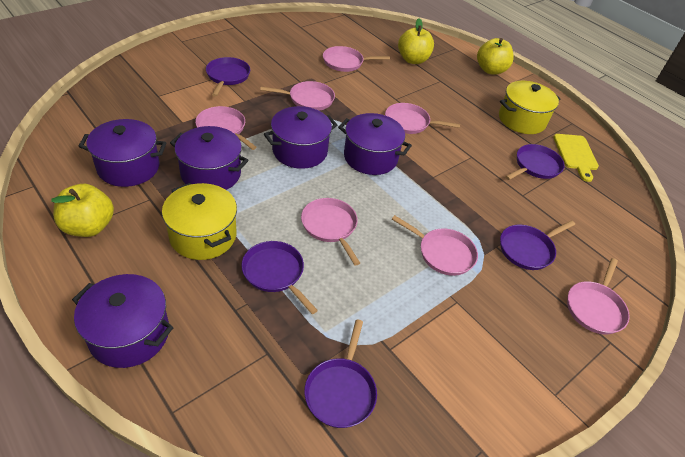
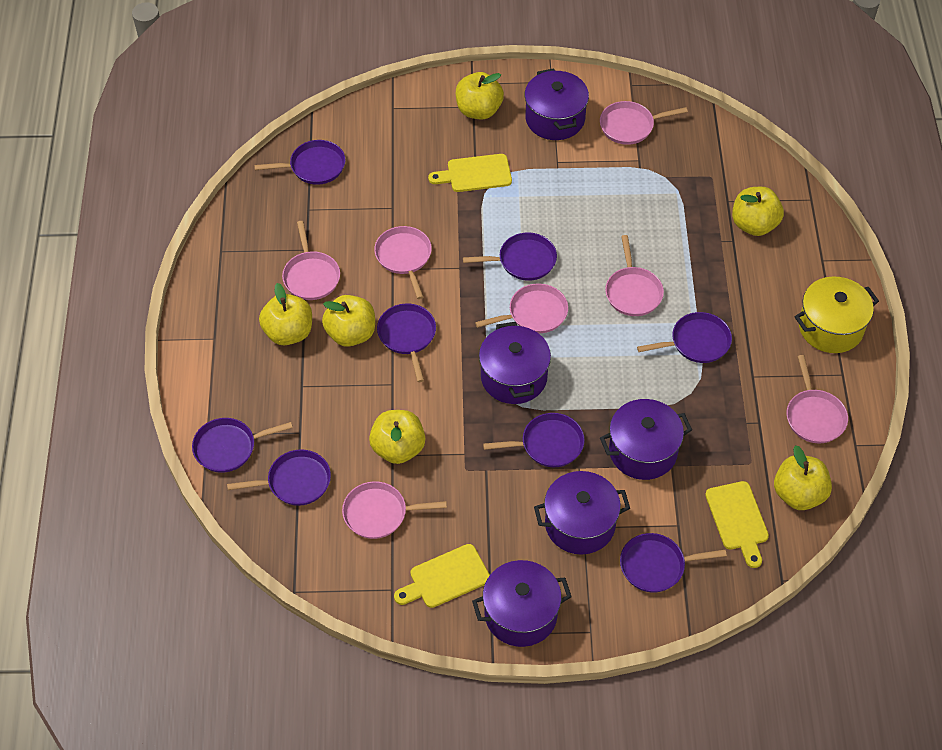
purple pan: [206,57,250,97] [241,241,318,314] [304,319,377,428] [500,220,575,270] [505,144,565,180] = 5 -> [192,418,293,473] [227,449,331,506] [254,140,345,185] [377,303,436,382] [463,232,557,281] [483,413,585,468] [620,533,727,592] [637,312,732,363] = 8
yellow apple: [51,184,114,237] [398,18,434,64] [477,38,514,74] = 3 -> [259,283,312,345] [322,295,375,347] [369,410,425,464] [456,72,504,120] [732,187,784,236] [774,445,832,510] = 6
yellow cutting board: [553,134,599,182] = 1 -> [394,544,490,608] [428,154,512,192] [705,481,769,568] = 3
yellow pot: [162,183,237,260] [499,81,560,134] = 2 -> [795,277,879,353] = 1

